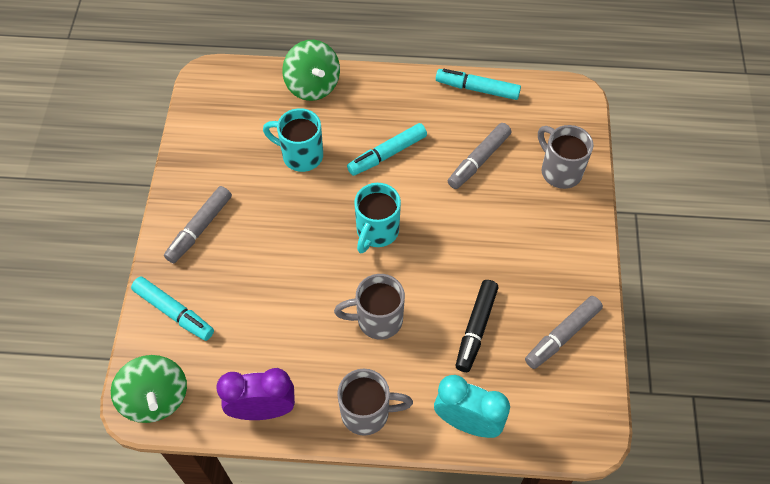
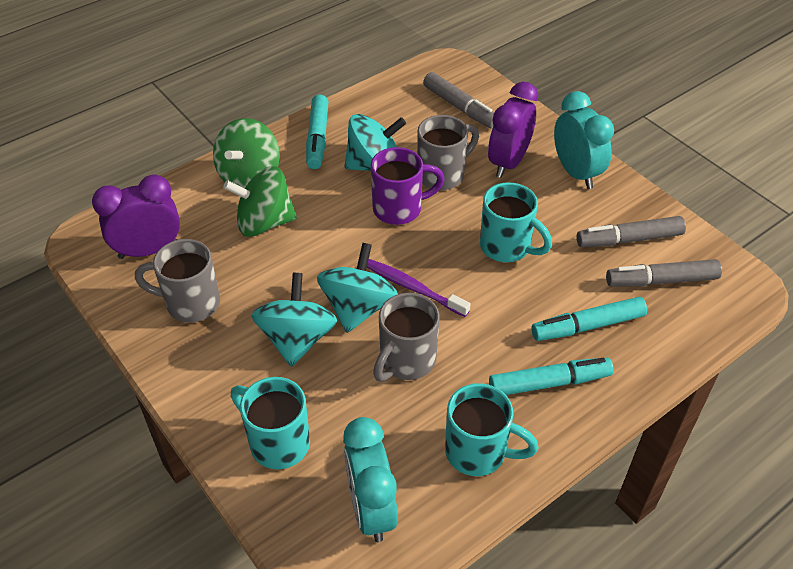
black marker: [456,280,499,372] = 1 -> none = 0
purple clock: [216,368,295,420] = 1 -> [92,174,180,259] [488,82,538,178] = 2
purple mug: none = 0 -> [371,147,445,225] = 1
purple toothbrush: none = 0 -> [367,259,471,317] = 1
turquoise clock: [434,375,510,438] = 1 -> [343,417,398,542] [554,91,614,189] = 2
turquoise mug: [263,108,323,172] [354,183,401,253] = 2 -> [231,377,310,469] [445,383,538,476] [480,182,552,262] = 3
turquoise spinning top: none = 0 -> [251,273,337,367] [317,243,398,333] [345,114,406,171] = 3

